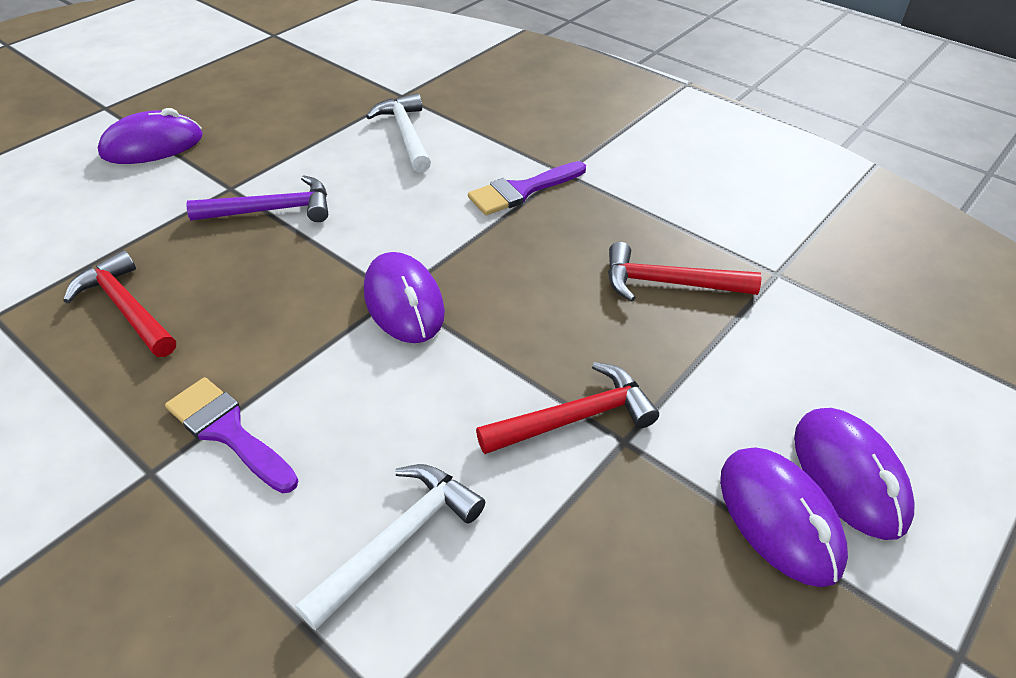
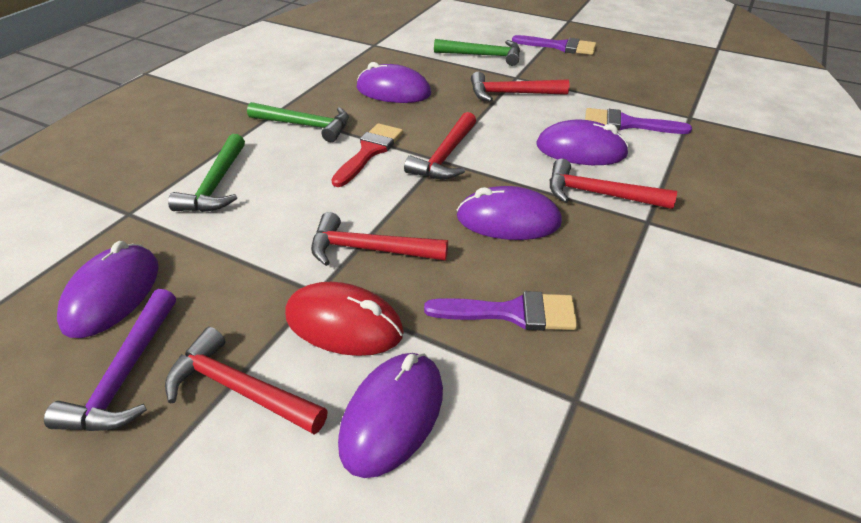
green hammer: none = 0 -> [168,134,245,212] [247,102,349,142] [434,39,520,66] = 3
purple brush: [165,377,298,493] [468,161,586,215] = 2 -> [424,291,578,331] [512,35,596,55] [585,108,692,134] = 3
purple mouse: [98,108,203,164] [364,252,445,343] [720,448,848,587] [794,408,915,540] = 4 -> [57,241,159,338] [338,353,443,478] [357,62,431,103] [456,186,562,240] [536,120,629,165] = 5
red brush: none = 0 -> [331,123,403,187] = 1
red hammer: [63,250,176,357] [476,362,659,454] [608,242,761,302] = 3 -> [165,327,328,434] [311,212,448,266] [404,112,476,179] [471,72,570,102] [550,159,677,209] = 5
red mouse: none = 0 -> [285,282,404,356] = 1
white hammer: [295,464,485,631] [366,93,431,172] = 2 -> none = 0

